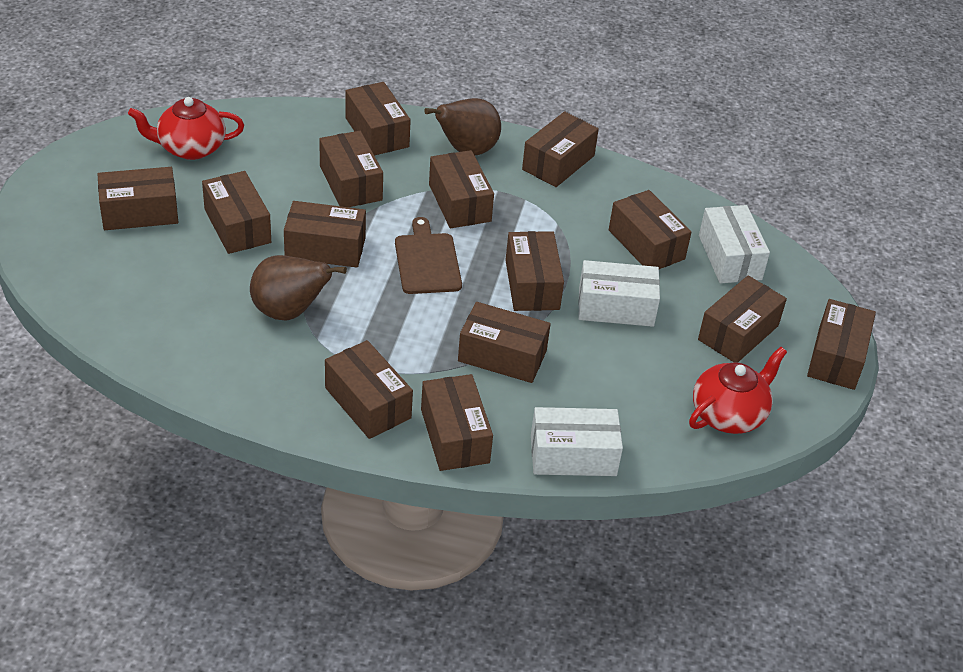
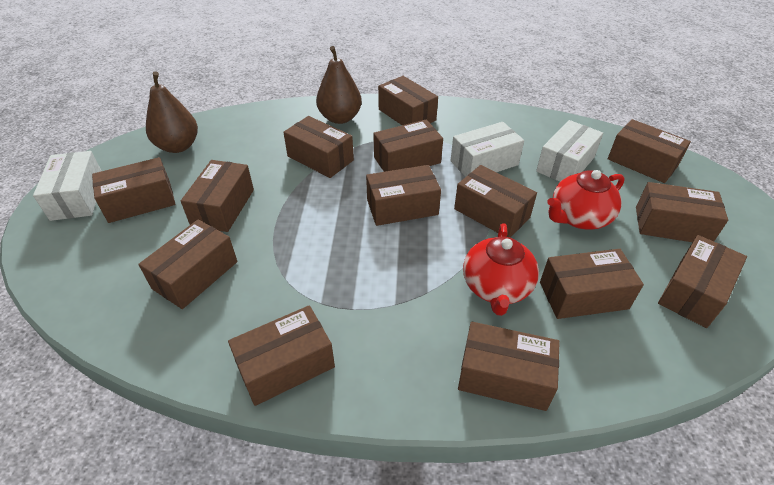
brown cutting board: [395,217,462,294] = 1 -> none = 0

